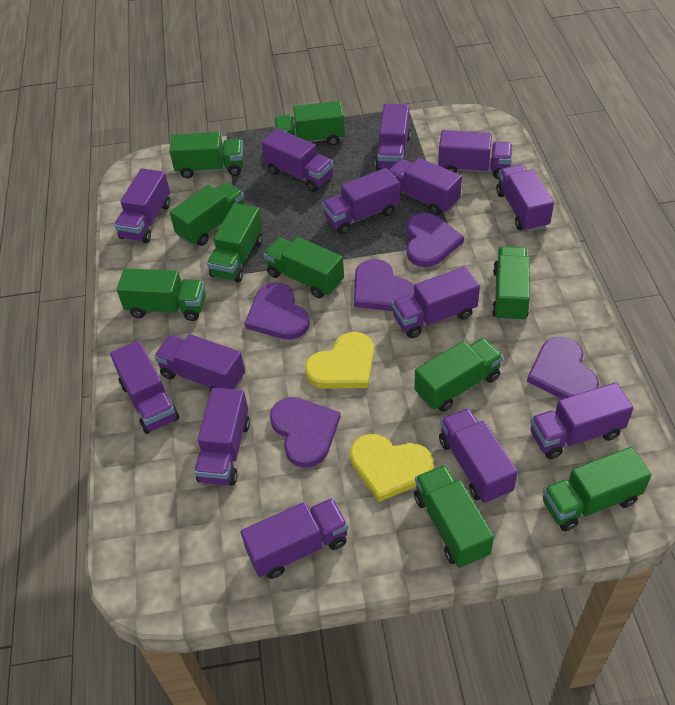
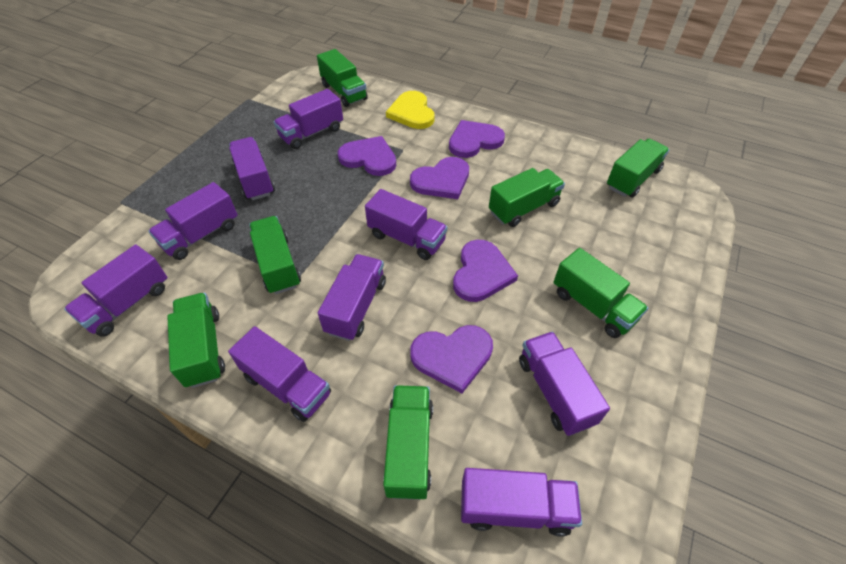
green truck: [117,268,206,321] [169,132,244,178] [170,182,244,246] [207,203,263,283] [264,237,344,298] [274,101,345,146] [414,338,503,412] [414,465,494,568] [492,246,530,322] [543,447,652,531] = 10 -> [167,293,225,388] [249,216,301,294] [317,49,368,107] [383,385,433,500] [489,168,565,227] [553,248,648,338] [607,139,669,198] = 7
purple truck: [110,340,179,434] [114,168,170,243] [154,334,245,392] [194,388,250,486] [241,498,348,579] [261,129,334,192] [322,168,400,235] [375,104,411,171] [389,158,462,215] [392,267,480,338] [438,130,513,179] [439,408,518,504] [496,164,554,232] [530,382,633,459] = 14 -> [64,245,168,337] [148,182,238,260] [228,326,331,422] [229,137,275,200] [274,89,343,149] [318,254,386,341] [365,189,447,260] [461,468,582,537] [519,332,610,436] = 9
yellow heart: [305,332,374,389] [350,434,434,502] = 2 -> [386,91,435,129] = 1

